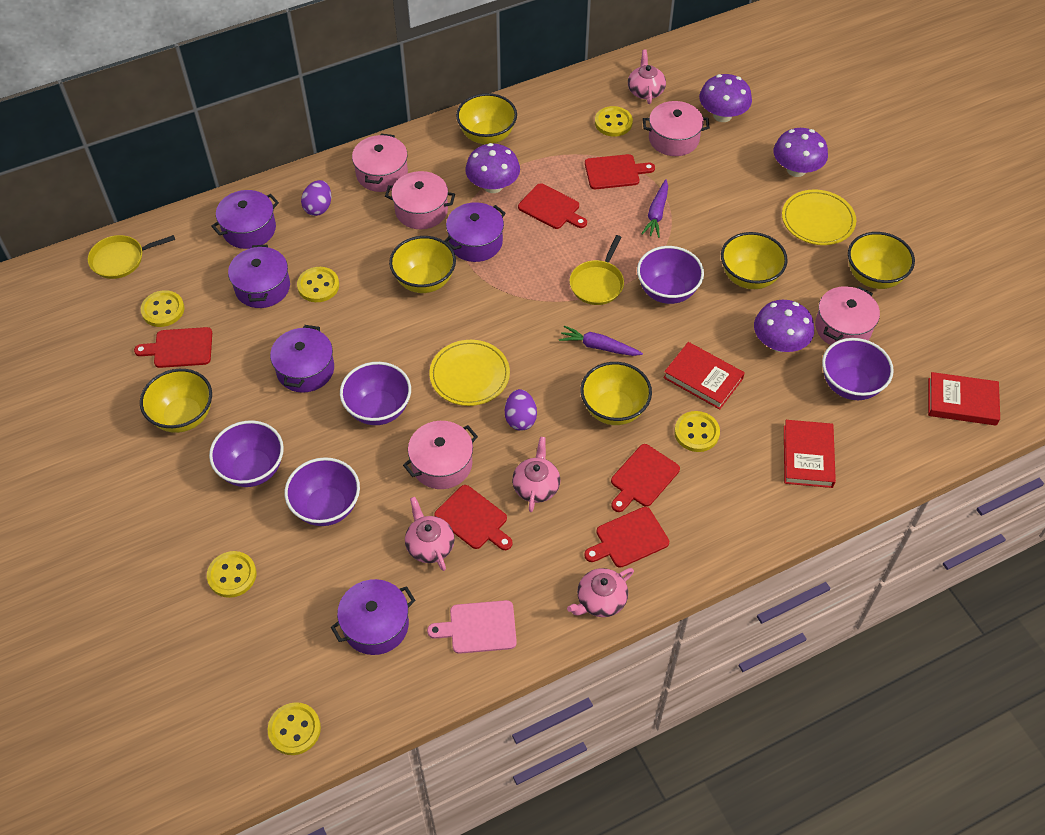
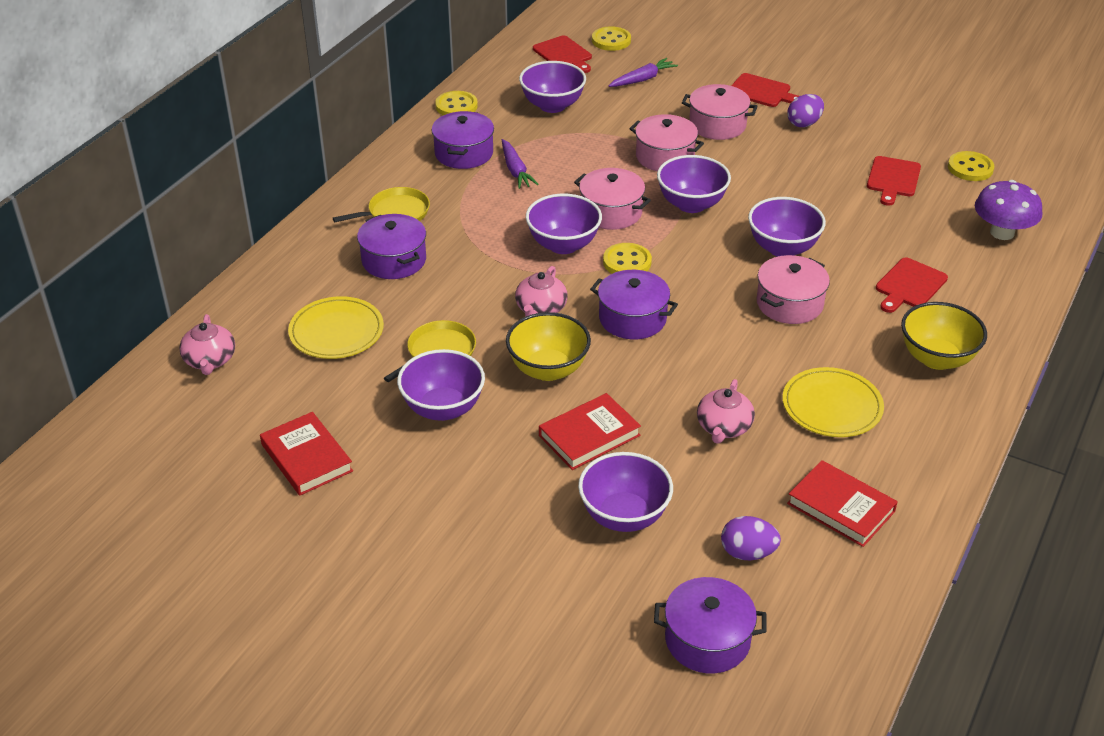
pink cutting board: [427,600,517,654] = 1 -> none = 0
pink pot: [352,133,408,192] [385,171,455,229] [403,421,478,489] [643,101,710,156] [815,286,880,345] = 5 -> [574,168,651,230] [629,114,704,171] [682,84,758,140] [757,255,830,324] = 4
pink teapot: [405,497,455,571] [512,437,560,512] [567,568,634,617] [628,49,666,104] = 4 -> [179,314,235,375] [515,266,568,317] [697,379,755,444] = 3
purple bowl: [209,420,284,487] [284,457,360,526] [340,362,411,425] [637,246,704,304] [822,338,894,400] = 5 -> [397,349,485,421] [519,61,586,113] [526,194,602,254] [578,452,673,532] [657,155,731,213] [748,197,826,257] = 6
purple mushroom: [465,143,520,193] [699,74,752,122] [754,300,814,352] [774,128,828,177] = 4 -> [975,180,1042,240] = 1
purple pot: [211,190,279,249] [228,245,290,308] [270,325,334,393] [331,579,415,655] [444,202,506,262] = 5 -> [357,214,426,279] [432,111,494,169] [590,270,678,339] [654,577,766,673] = 4
red cutting board: [134,327,212,368] [434,485,513,550] [518,183,587,229] [584,507,669,568] [585,154,655,189] [611,444,680,512] = 6 -> [533,35,592,73] [731,73,799,107] [867,156,921,206] [876,258,948,313] = 4
yellow bowl: [140,369,212,433] [389,236,456,293] [456,93,517,144] [580,362,652,425] [721,232,788,289] [848,232,915,289] = 6 -> [506,312,591,381] [901,302,987,370] = 2
yellow button: [141,290,184,327] [207,551,256,598] [268,702,321,755] [297,267,339,302] [595,106,633,137] [674,411,720,452] = 6 -> [435,91,478,115] [592,26,631,51] [603,243,652,274] [948,151,994,181] = 4

